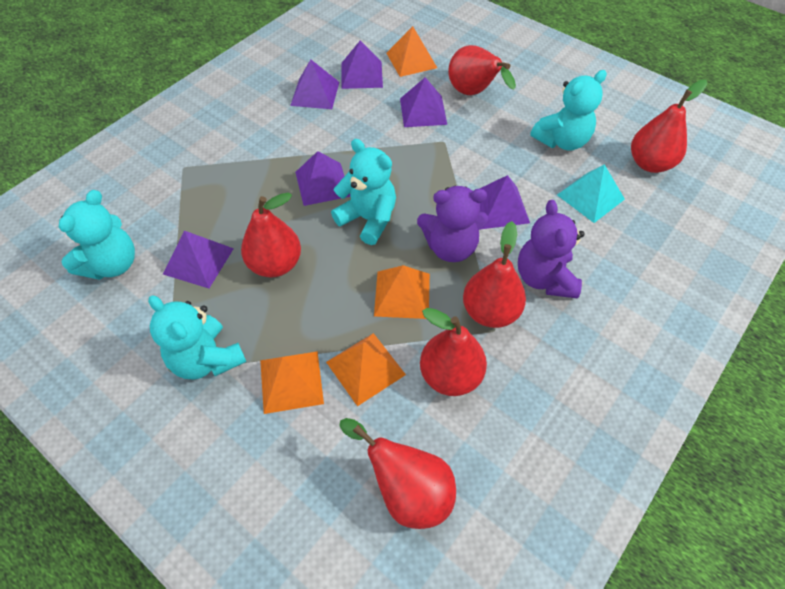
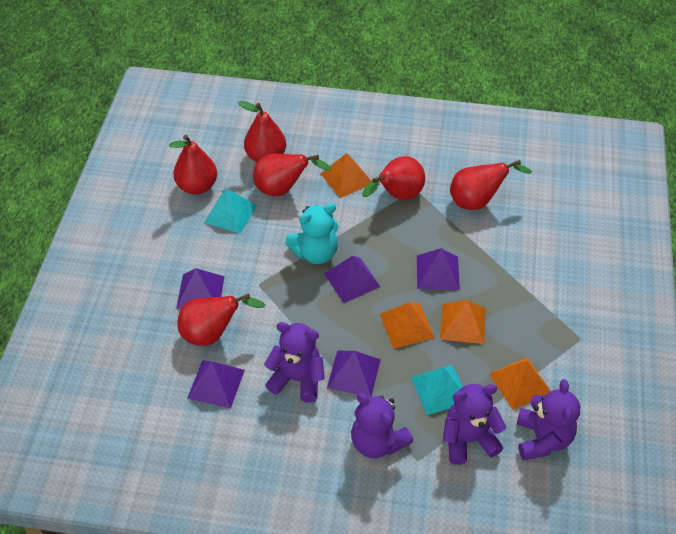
purple pyramid: [163,231,234,288] [290,59,339,109] [295,151,350,206] [342,41,383,89] [400,77,447,127] [479,175,530,229] = 6 -> [176,268,225,309] [187,360,245,408] [324,256,381,303] [327,351,381,397] [417,248,460,290] = 5
purple teddy bear: [417,186,488,262] [518,200,585,299] = 2 -> [264,322,325,403] [351,393,413,458] [443,384,506,465] [517,379,580,460] = 4
turquoise pyramid: [557,164,625,223] = 1 -> [204,189,257,234] [411,365,463,415] = 2
turquoise teddy bear: [59,190,135,280] [148,295,246,380] [331,139,396,245] [530,70,607,151] = 4 -> [286,203,338,264] = 1

